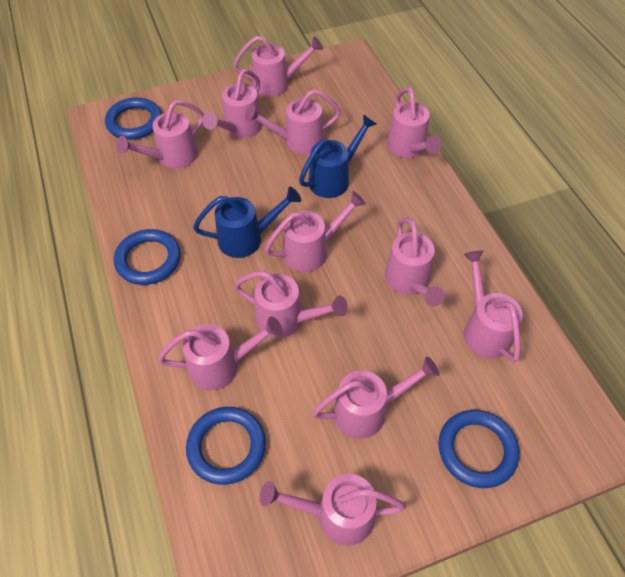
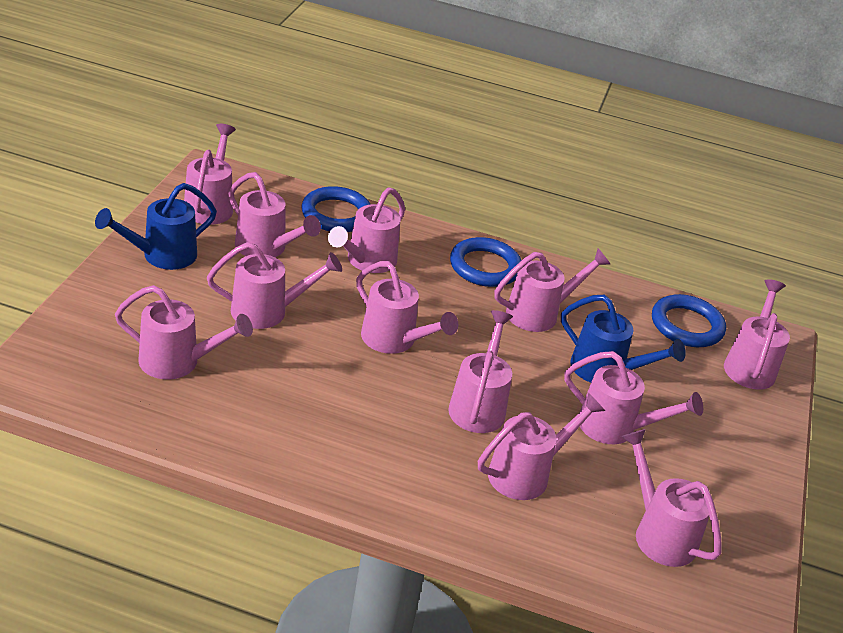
blue ring: [105,97,162,140] [114,229,181,285] [186,407,266,485] [439,410,519,488] = 4 -> [301,186,371,232] [450,237,522,287] [652,294,726,347] = 3

